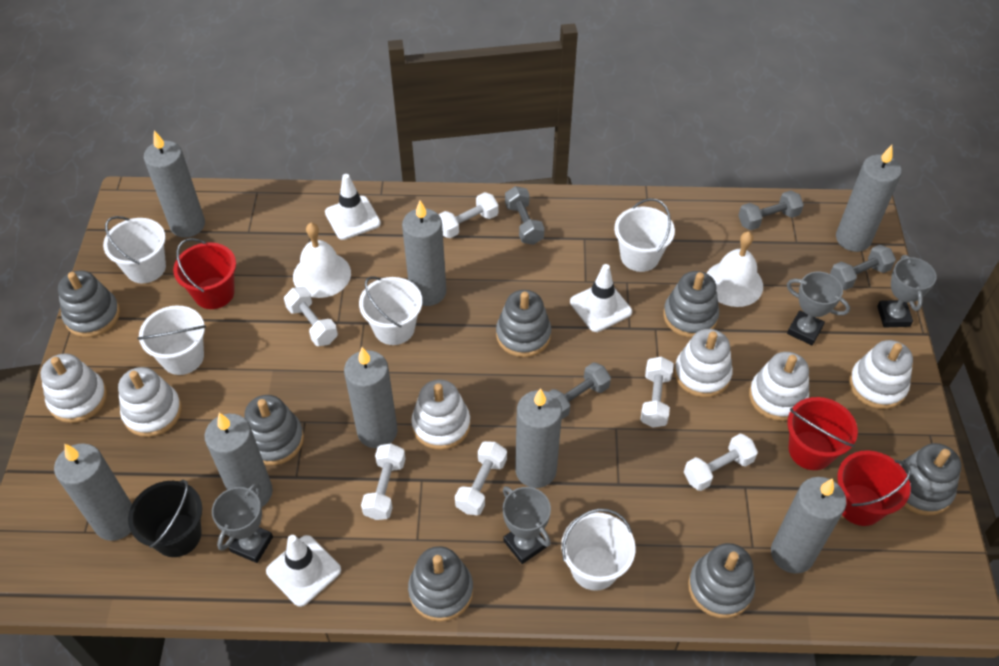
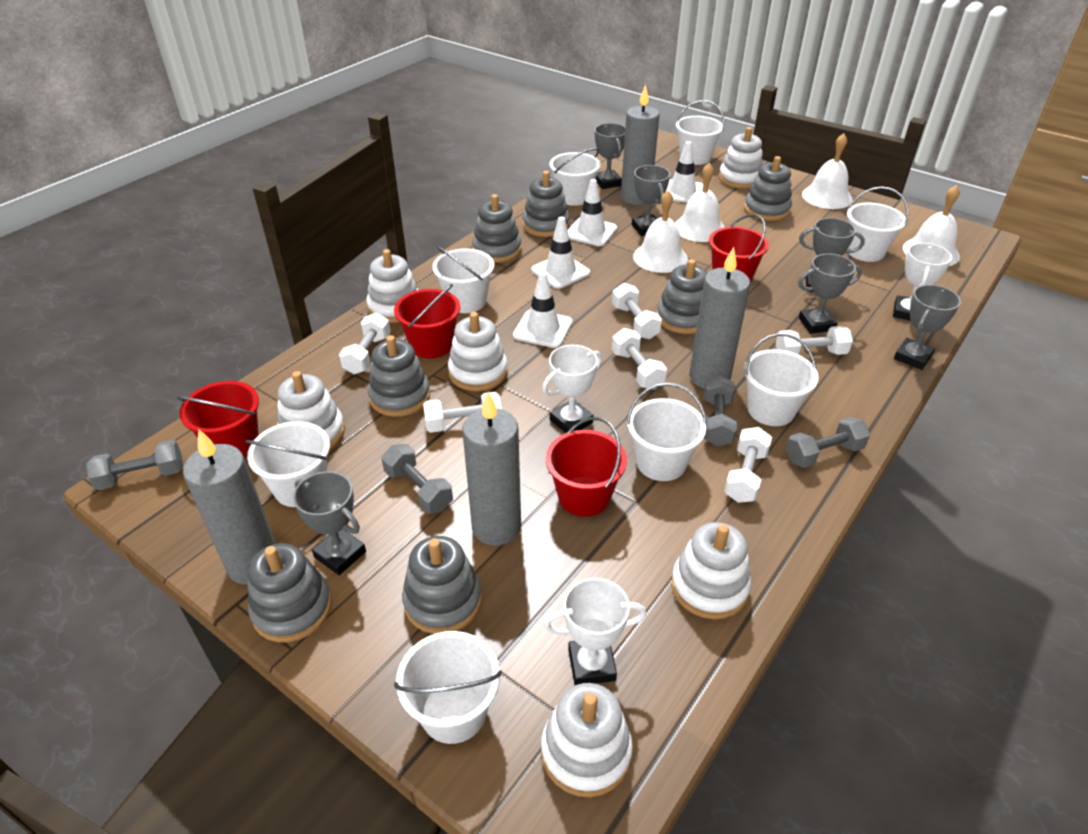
black bucket: [128,480,202,557] = 1 -> none = 0
grey candle: [54,443,132,541] [144,130,205,238] [204,413,273,507] [344,347,398,448] [402,200,446,306] [515,388,562,488] [771,477,846,574] [836,145,902,252] = 8 -> [183,429,276,585] [462,392,521,546] [621,84,660,205] [689,247,750,389] = 4
grey trophy: [212,483,273,563] [502,486,551,564] [787,272,850,345] [877,255,937,328] = 4 -> [293,471,366,575] [595,123,625,189] [632,165,670,236] [798,253,862,334] [799,218,865,292] [894,284,961,370] = 6
red bucket: [173,238,236,309] [788,397,858,470] [837,450,911,526] = 3 -> [177,381,259,457] [394,284,460,358] [546,417,627,517] [709,214,769,283] = 4
white bell: [293,223,351,298] [707,232,763,307] = 2 -> [633,191,688,273] [675,163,725,242] [802,133,852,209] [903,185,960,266] = 4
white bucket: [103,216,166,283] [137,305,206,375] [359,276,422,345] [561,509,636,591] [614,198,675,272] = 5 -> [245,421,330,507] [394,631,502,744] [433,246,494,313] [550,148,601,206] [626,383,707,481] [676,100,725,165] [744,333,819,426] [847,186,909,262] = 8
white traffic cone: [266,535,341,607] [325,174,381,240] [570,264,632,332] = 3 -> [513,272,573,348] [531,217,590,289] [568,179,617,246] [666,141,703,203] = 4
white trophy: none = 0 -> [542,345,602,433] [544,578,647,685] [893,243,952,321] = 3

